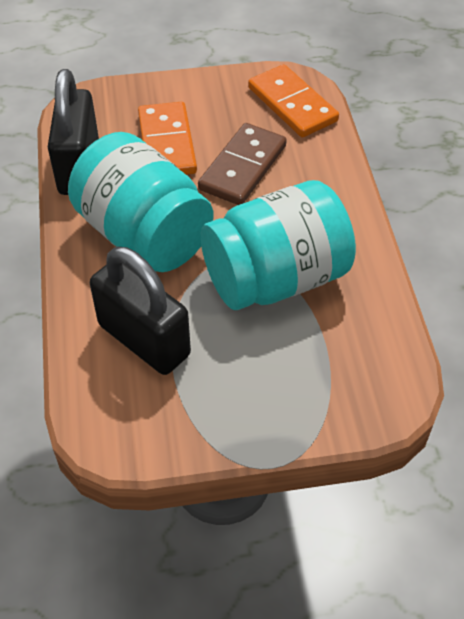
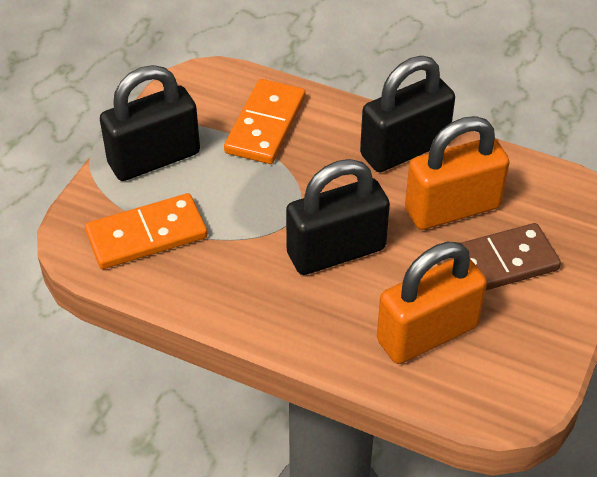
black padlock: [48,69,99,195] [90,247,191,375] = 2 -> [100,65,200,181] [286,159,390,275] [360,56,455,172] = 3
orange padlock: none = 0 -> [377,242,487,364] [405,116,510,230] = 2
turquoise jar: [68,132,213,272] [201,180,356,310] = 2 -> none = 0

